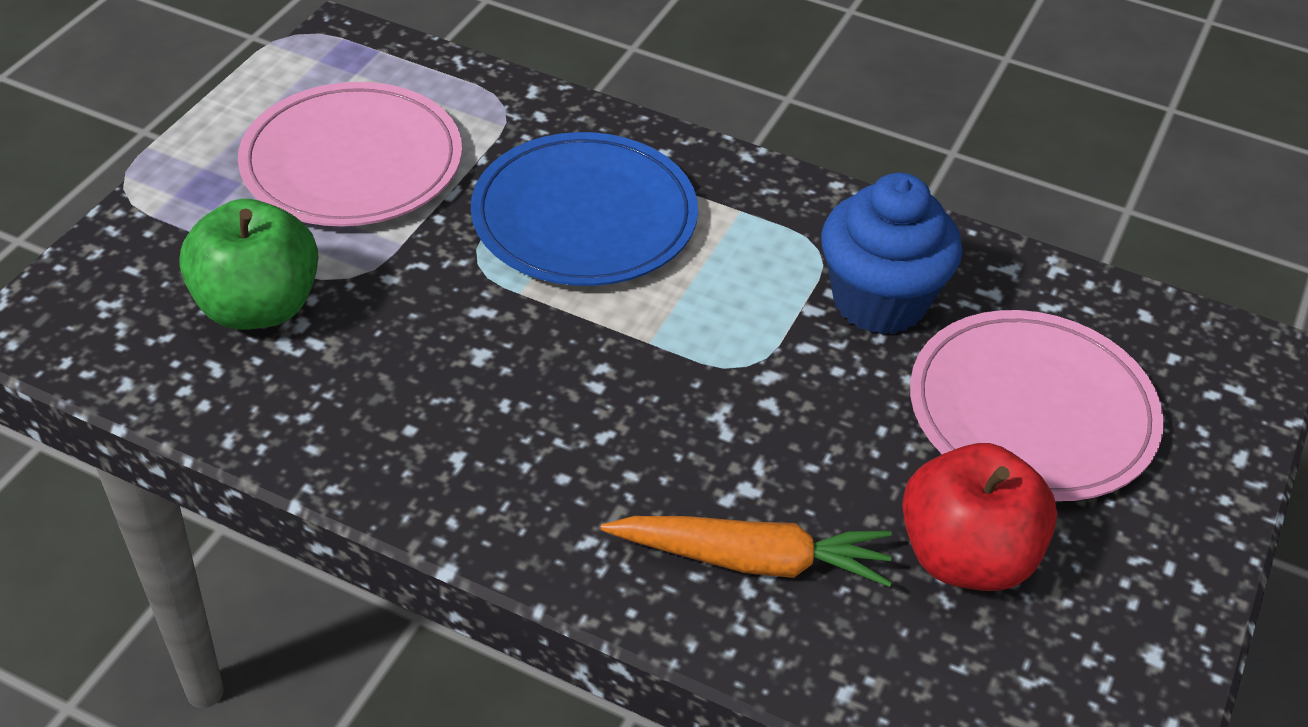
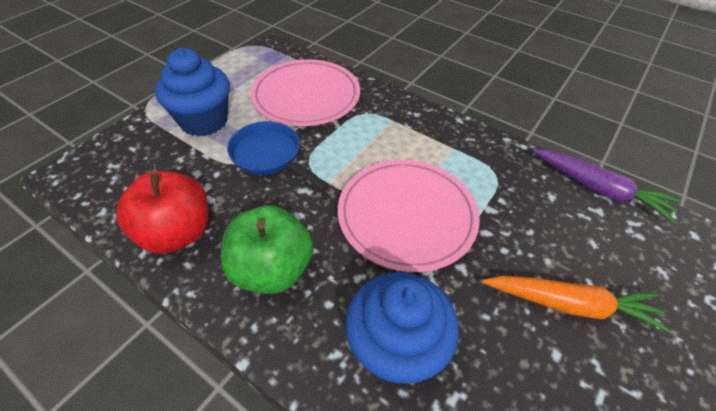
blue cupcake: [821,173,962,334] = 1 -> [155,48,230,136] [345,272,459,384] = 2
blue pan: none = 0 -> [227,121,329,191] = 1
blue plate: [471,132,698,286] = 1 -> none = 0
purple carrot: none = 0 -> [533,149,680,222] = 1

